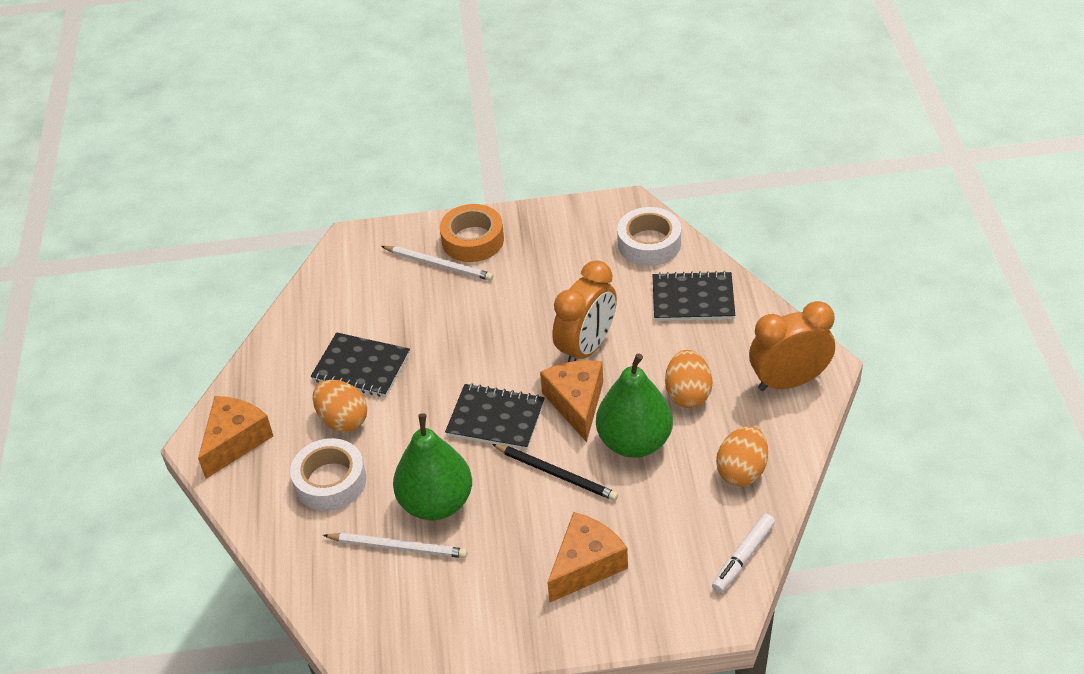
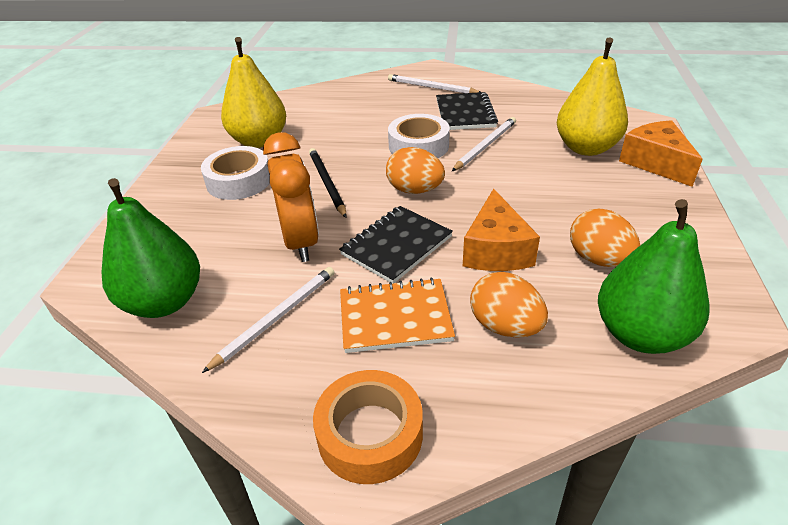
black notebook: [310,332,410,397] [445,383,545,450] [652,271,735,321] = 3 -> [339,206,453,284] [436,92,498,130] = 2
orange cheese: [198,396,273,479] [540,360,603,442] [547,512,628,602] = 3 -> [463,189,540,271] [619,120,703,187] = 2
orange clock: [552,260,617,362] [749,301,835,391] = 2 -> [263,132,319,262] = 1
orange notebook: none = 0 -> [340,278,455,353] = 1
white marker: [712,514,775,593] = 1 -> none = 0
white pencil: [323,533,468,558] [381,246,493,281] = 2 -> [202,267,335,373] [388,74,480,93] [452,117,516,171] = 3
yellow pear: none = 0 -> [221,37,286,148] [557,38,628,156] = 2

